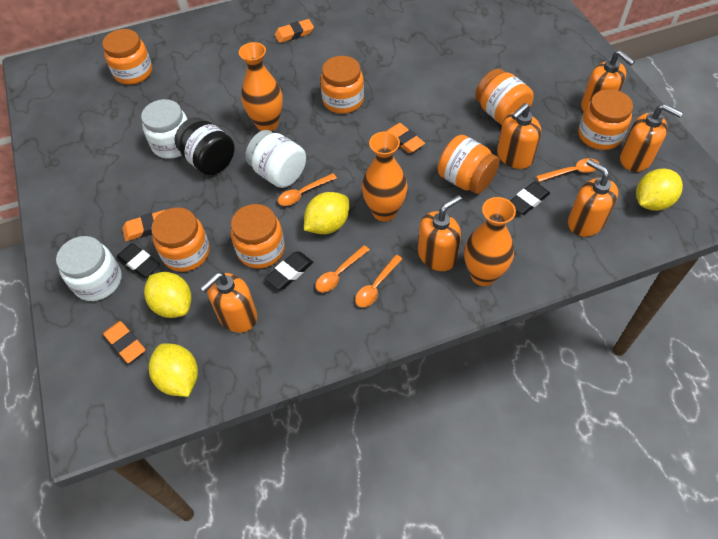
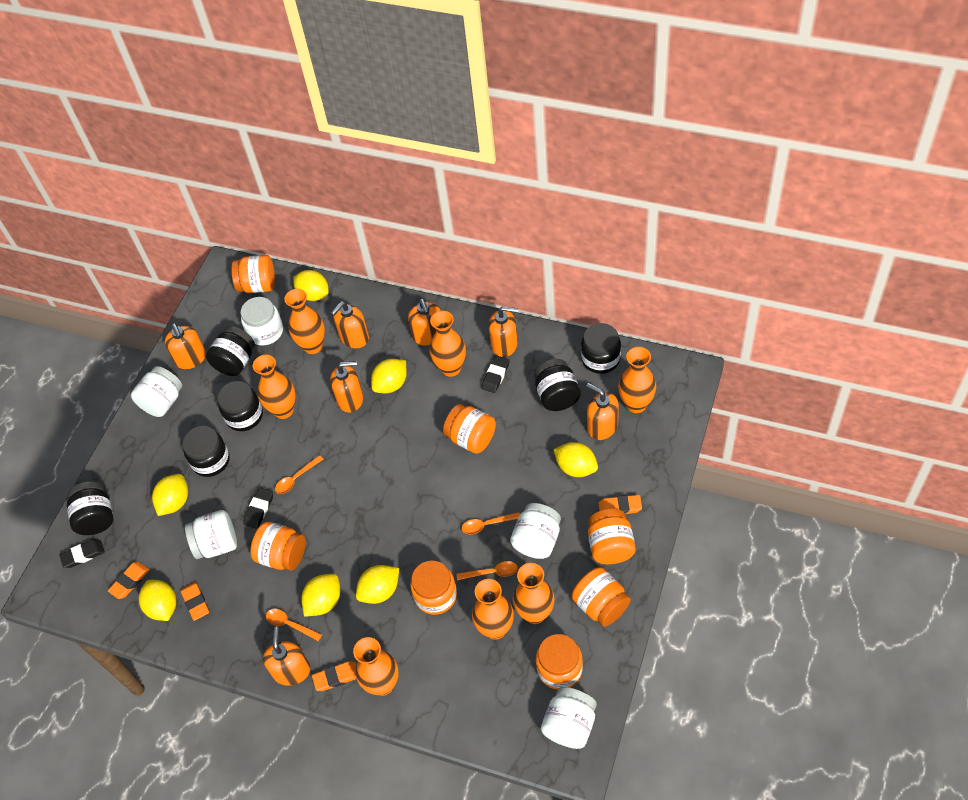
black jar: [174,117,235,175] = 1 -> [67,482,113,535] [182,426,230,477] [206,326,255,376] [217,381,263,431] [534,359,581,411] [581,323,621,374] = 6
orange soap dispenser: [200,272,257,333] [418,195,462,271] [497,103,541,169] [568,159,618,237] [581,50,635,111] [620,104,683,172] = 6 -> [165,323,206,369] [263,627,310,686] [330,361,363,413] [331,301,369,348] [408,299,441,346] [488,306,518,357] [586,383,619,440] = 7
orange vase: [239,42,283,131] [362,131,407,222] [464,197,516,286] = 3 -> [253,355,296,419] [285,289,325,354] [353,637,399,696] [430,311,466,377] [472,579,514,640] [513,563,555,624] [618,347,656,413] = 7
white jar: [56,236,122,301] [141,99,188,159] [245,130,306,188] = 3 -> [131,366,182,417] [185,510,237,559] [240,297,283,345] [510,503,561,559] [541,687,597,749] = 5
yellow lemon: [144,272,191,318] [149,343,198,397] [304,192,349,234] [636,169,683,211] = 4 -> [139,579,176,621] [152,474,188,516] [293,270,329,301] [301,574,340,617] [356,565,399,604] [371,359,407,393] [553,442,598,477] = 7

